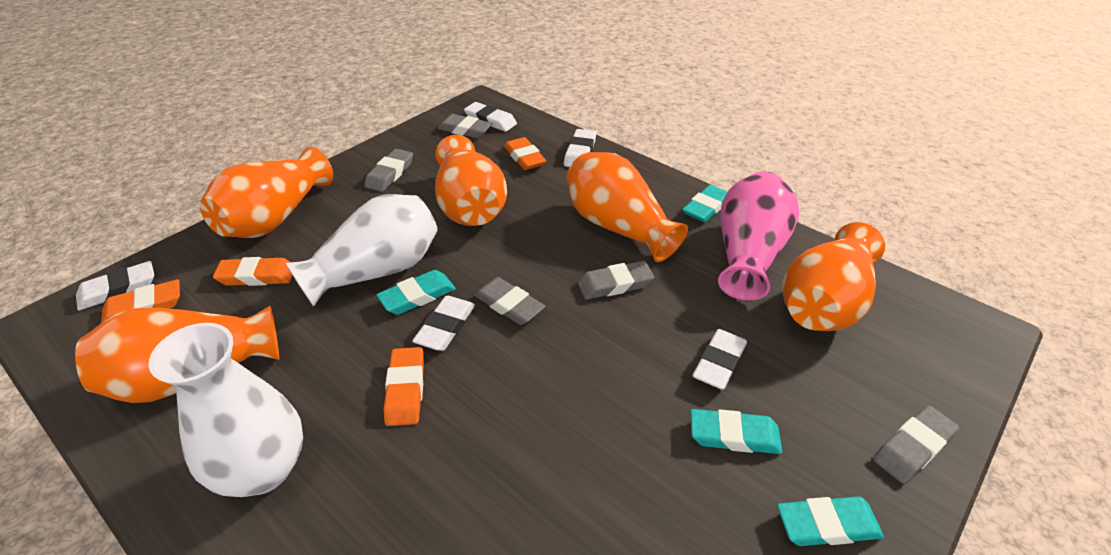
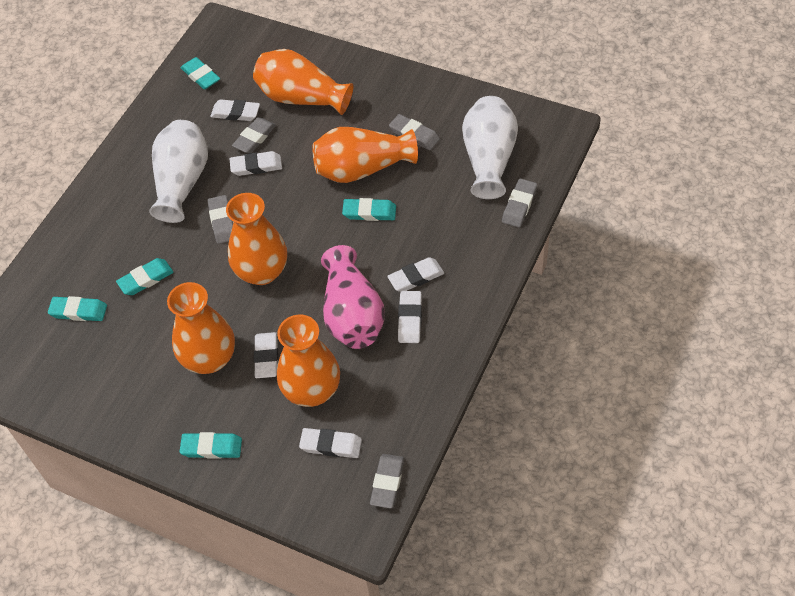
orange eraser: [101,279,180,323] [213,257,292,286] [383,347,424,426] [504,137,546,170] = 4 -> none = 0
turquoise eraser: [376,270,456,315] [682,185,728,223] [690,409,782,454] [777,496,884,546] = 4 -> [48,296,107,321] [116,258,173,295] [179,432,242,459] [181,57,220,89] [342,198,396,221] = 5
white eraser: [76,261,154,311] [412,296,475,351] [464,102,517,132] [564,129,596,167] [692,329,747,390] = 5 -> [210,99,260,121] [230,151,282,176] [254,332,278,378] [299,428,362,458] [387,257,444,292] [398,291,422,343] = 6

